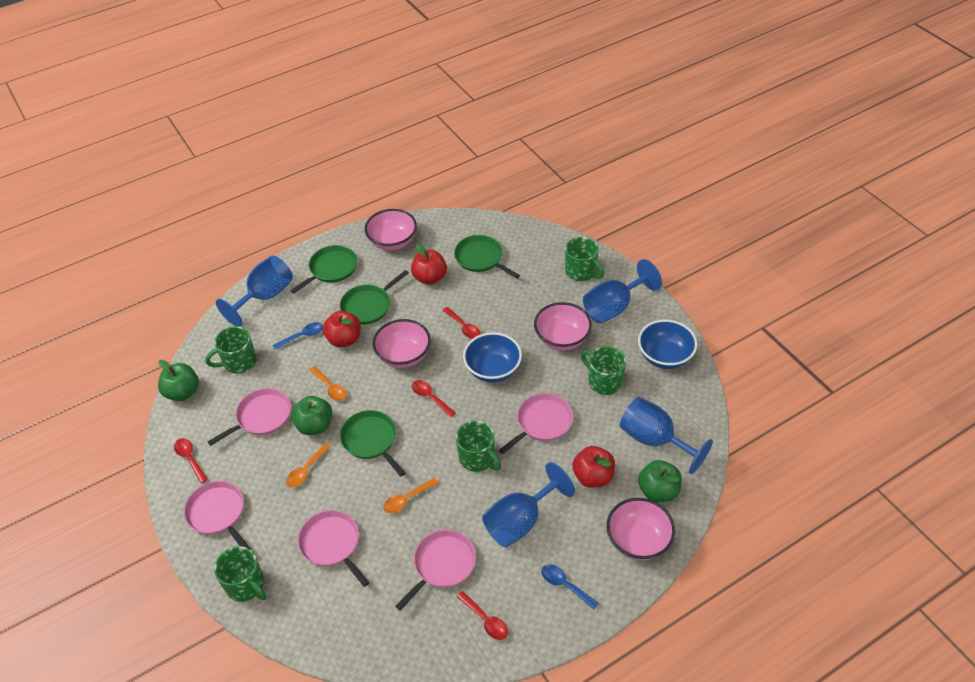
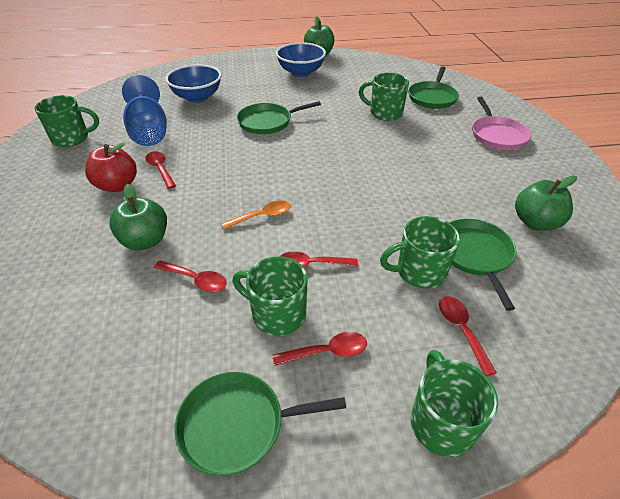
blue goblet: [216,255,293,327] [482,462,575,547] [583,259,662,323] [620,397,713,474] = 4 -> [122,75,166,146] = 1
blue spoon: [272,322,323,350] [541,564,599,609] = 2 -> none = 0
orange spoon: [286,443,331,487] [309,366,347,401] [383,478,439,513] = 3 -> [221,200,291,229] = 1
pink bowl: [365,209,417,250] [373,319,431,368] [534,302,592,350] [607,498,675,560] = 4 -> none = 0
pink pan: [184,481,250,549] [208,388,291,446] [298,510,369,587] [395,530,476,611] [499,393,573,454] = 5 -> [472,97,531,150] = 1
red apple: [323,311,361,347] [411,243,447,285] [572,446,615,488] = 3 -> [85,142,137,192] = 1
red spoon: [174,438,208,483] [412,380,456,417] [442,307,480,339] [457,591,508,640] = 4 -> [145,151,176,189] [154,261,227,292] [272,332,367,366] [280,251,358,267] [439,296,497,376] = 5

